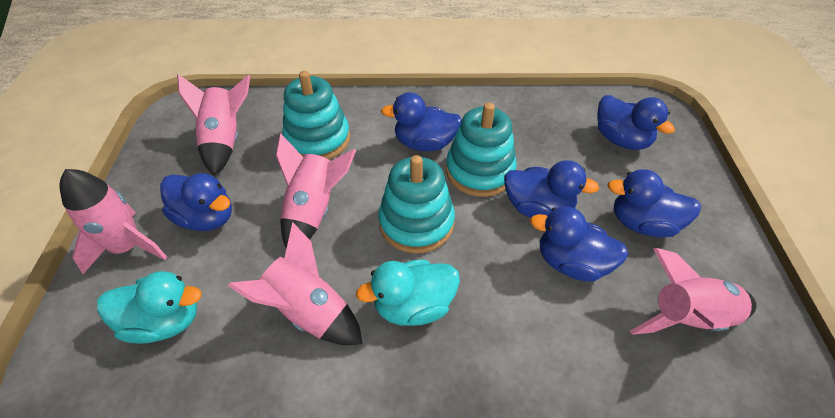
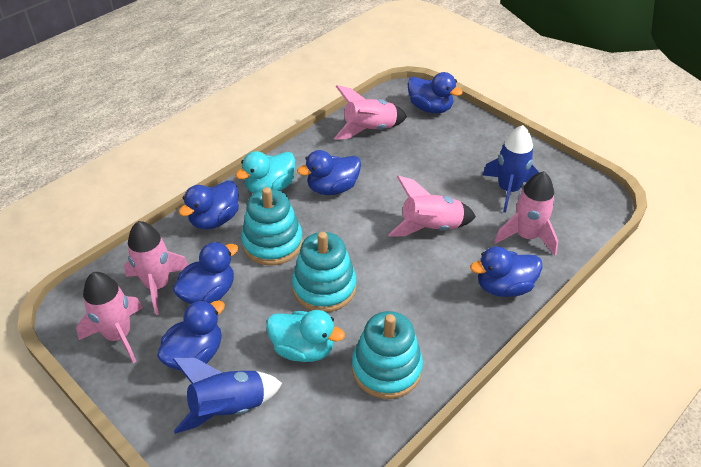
blue rocket: none = 0 -> [173,358,282,434] [483,125,539,213] = 2

